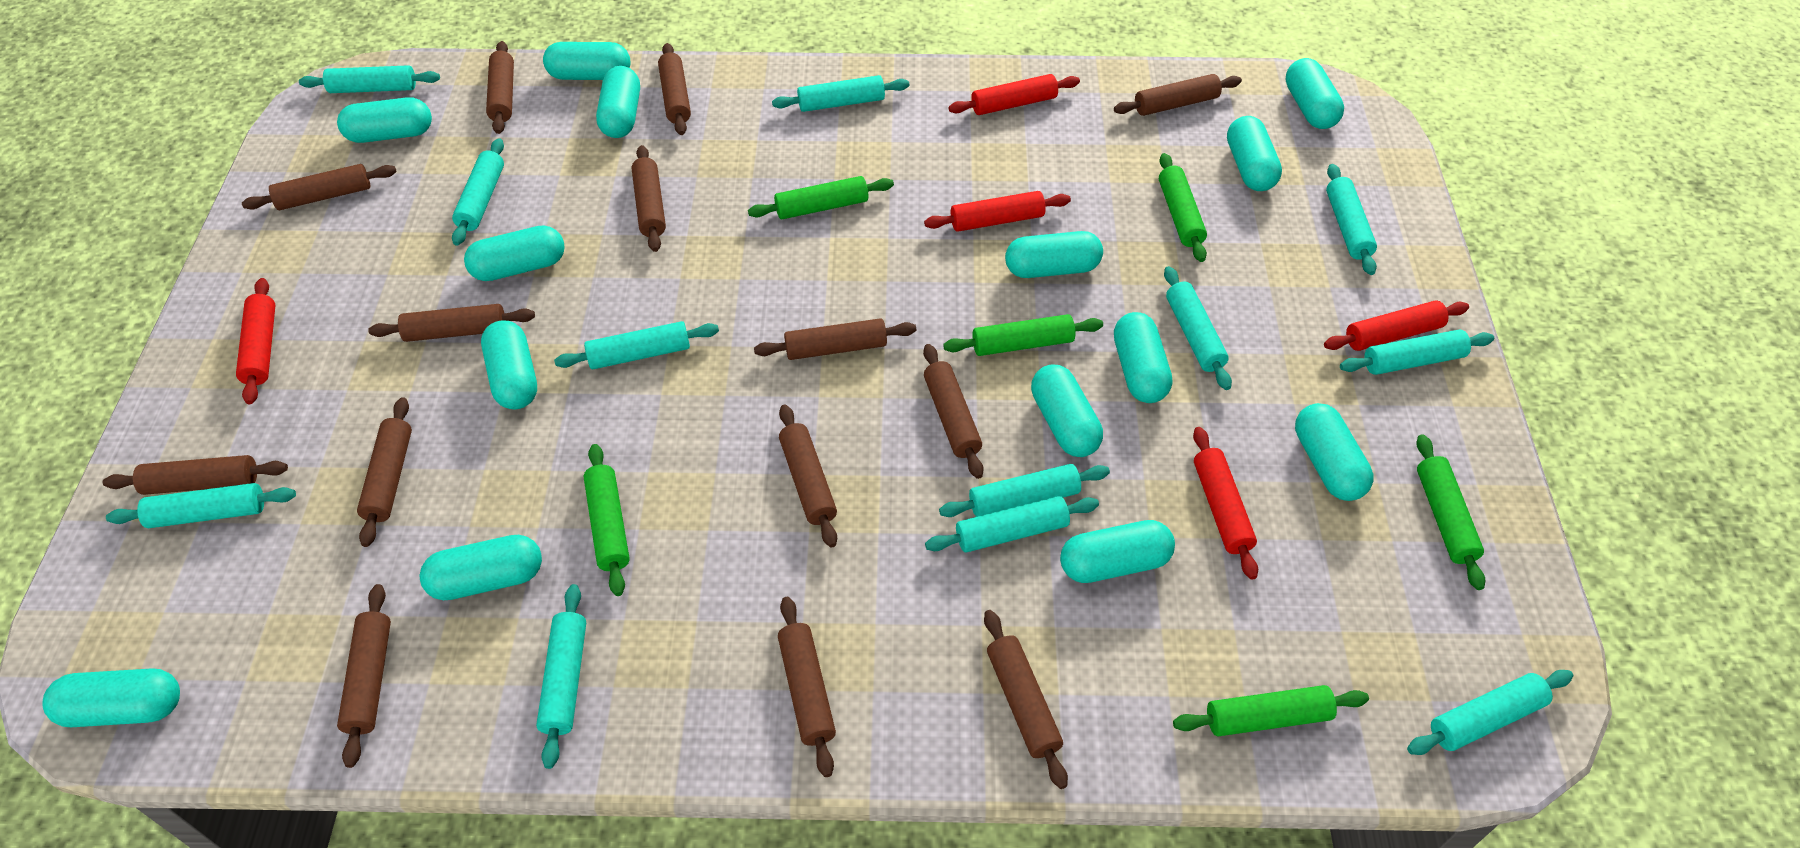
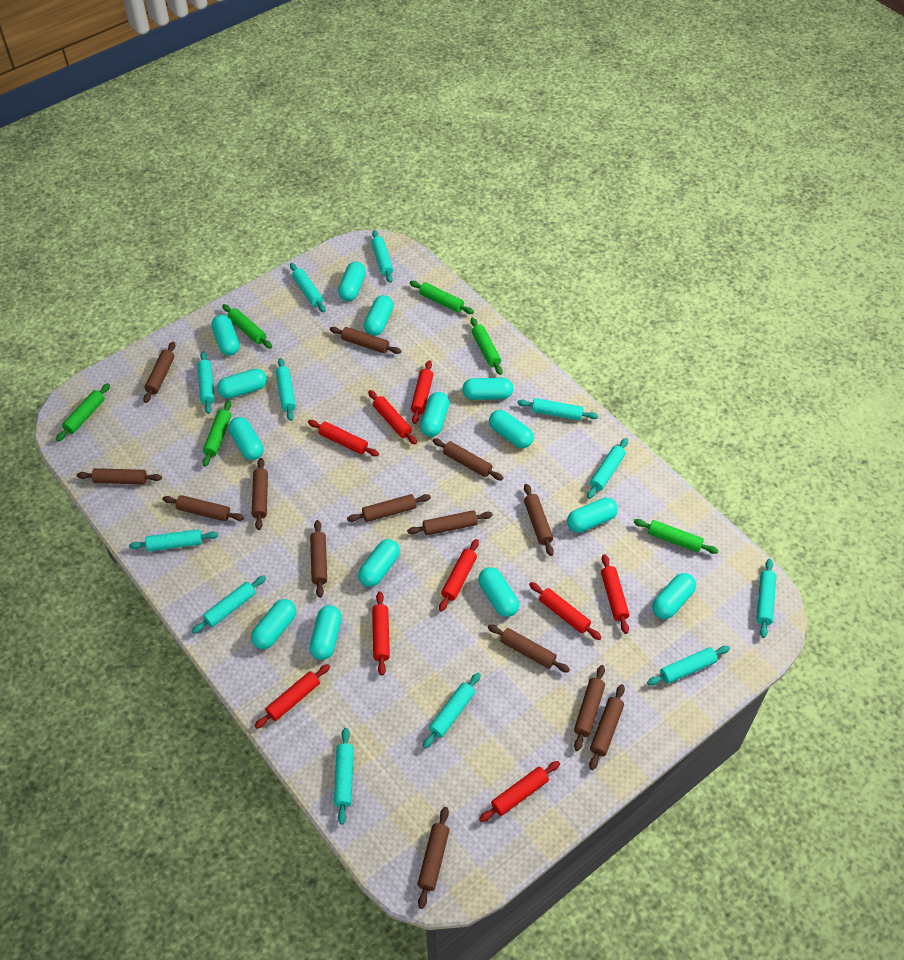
red rolling pin: [236,278,275,404] [924,191,1071,232] [949,74,1080,115] [1193,427,1258,580] [1324,301,1469,351] = 5 -> [255,664,330,729] [308,420,379,456] [368,390,417,445] [372,592,390,675] [411,360,433,424] [439,539,479,612] [479,761,560,822] [529,582,602,640] [601,554,629,634] = 9

